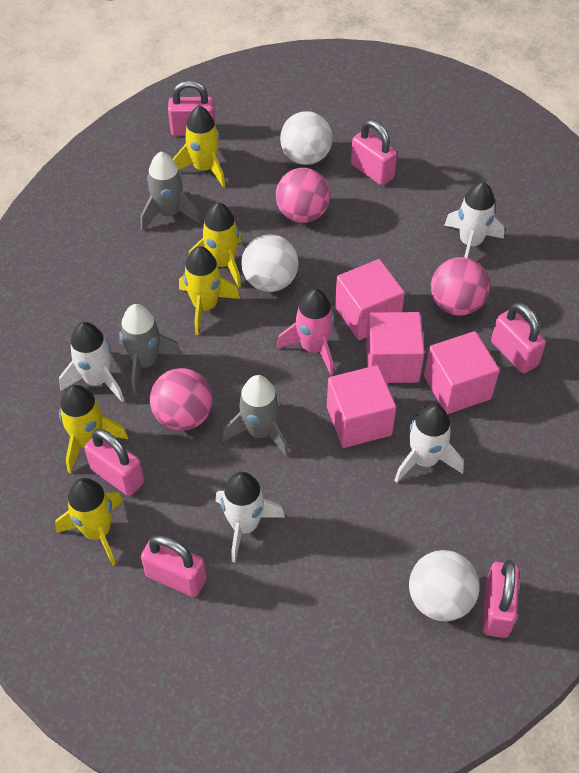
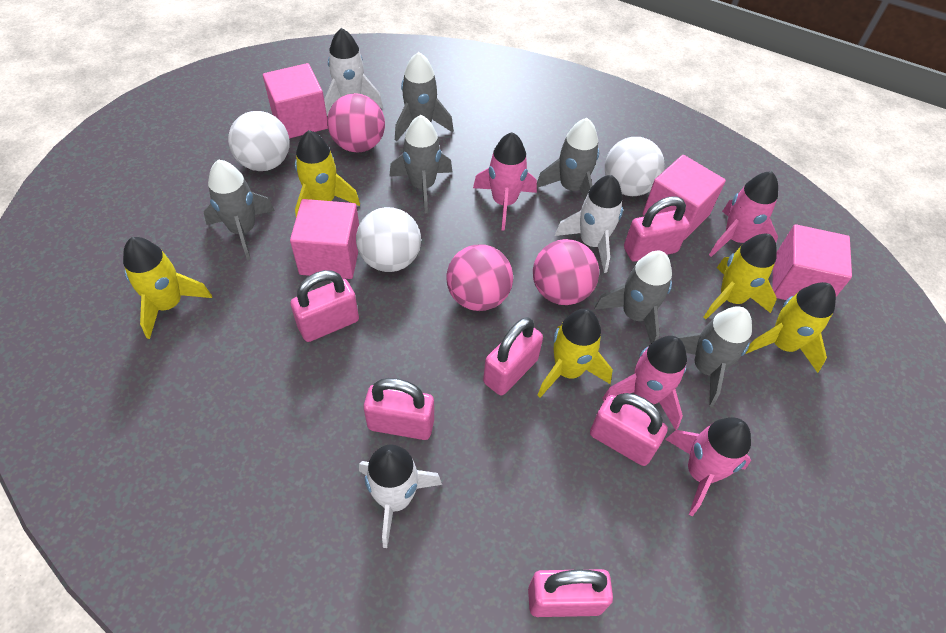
grey rocket: [119,304,182,393] [140,152,200,230] [222,375,289,457] = 3 -> [204,159,275,260] [389,115,452,213] [395,52,454,141] [537,118,599,200] [594,250,672,343] [676,306,752,407] = 6
pink rocket: [277,289,335,375] = 1 -> [473,132,537,231] [603,336,687,430] [665,418,751,516] [709,171,778,257] = 4
white rocket: [59,322,124,402] [215,472,285,563] [394,404,464,483] [444,182,504,258] = 4 -> [324,28,383,116] [359,444,442,548] [555,175,623,273] = 3

